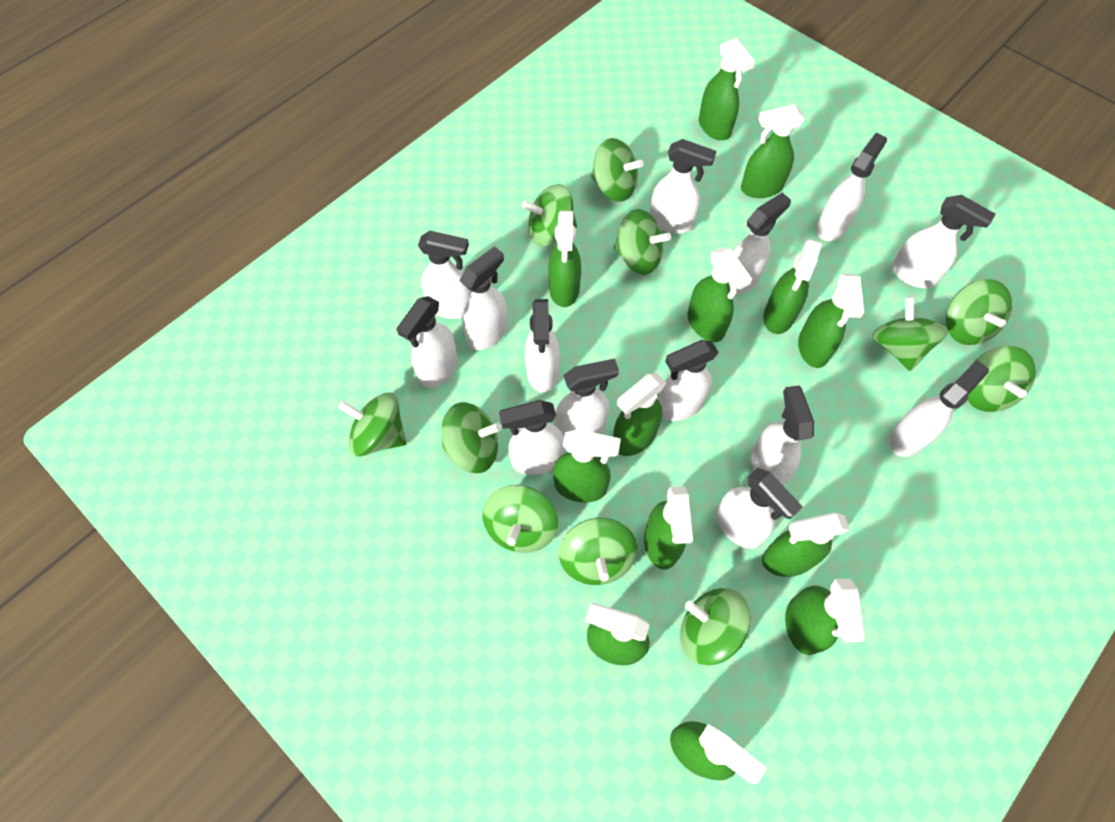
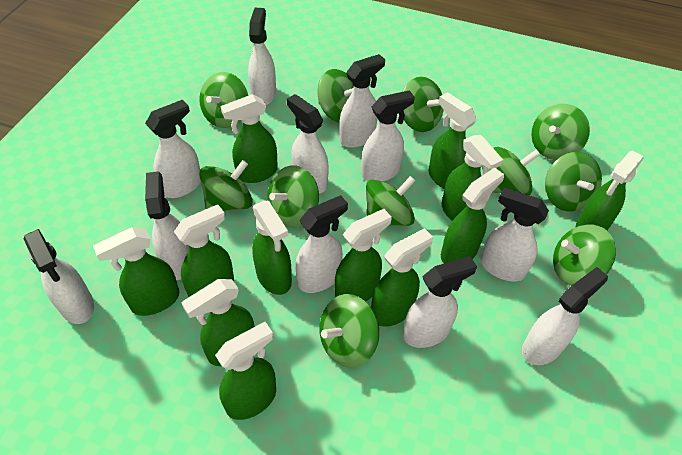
green spray bottle: [548,210,581,307] [553,429,621,502] [585,603,650,665] [613,373,667,456] [644,486,693,570] [670,721,767,784] [688,247,752,342] [699,38,755,140] [741,104,805,198] [762,513,850,577] [763,239,822,334] [785,579,865,655] [798,273,864,368] = 13 -> [93,227,179,316] [174,204,234,297] [182,279,255,366] [215,322,276,420] [221,94,278,183] [252,200,292,295] [335,209,392,301] [371,228,433,326] [429,92,477,189] [441,167,504,263] [442,135,503,221] [576,150,644,230] = 12
white spray bottle: [397,296,458,388] [418,231,472,319] [459,246,508,350] [499,400,564,475] [525,299,560,393] [555,359,619,436] [650,139,717,234] [658,340,719,421] [716,468,803,549] [729,193,791,295] [752,385,814,486] [816,133,887,241] [889,360,989,457] [892,195,995,288] = 14 -> [23,229,94,324] [145,100,201,198] [145,171,189,280] [248,8,276,105] [286,94,329,193] [295,195,348,293] [339,54,385,148] [361,90,415,182] [403,256,477,348] [481,188,549,282] [522,267,608,365] = 11

